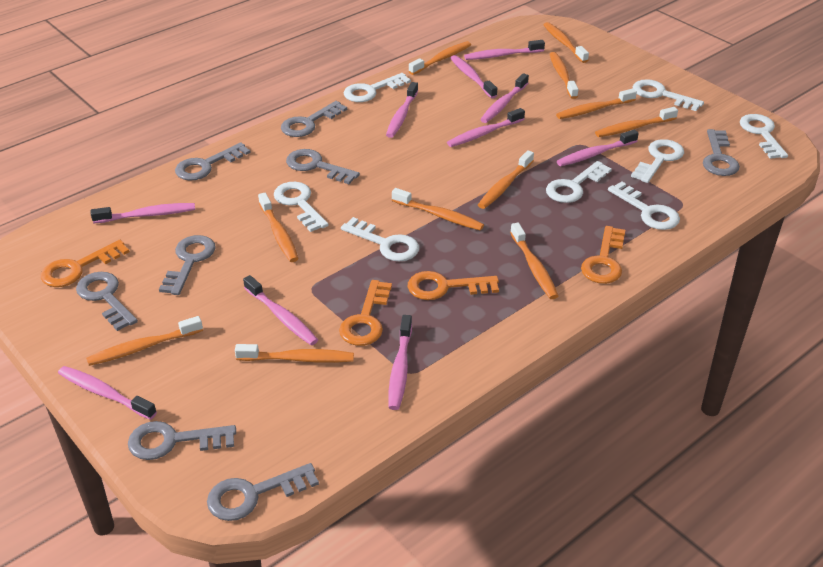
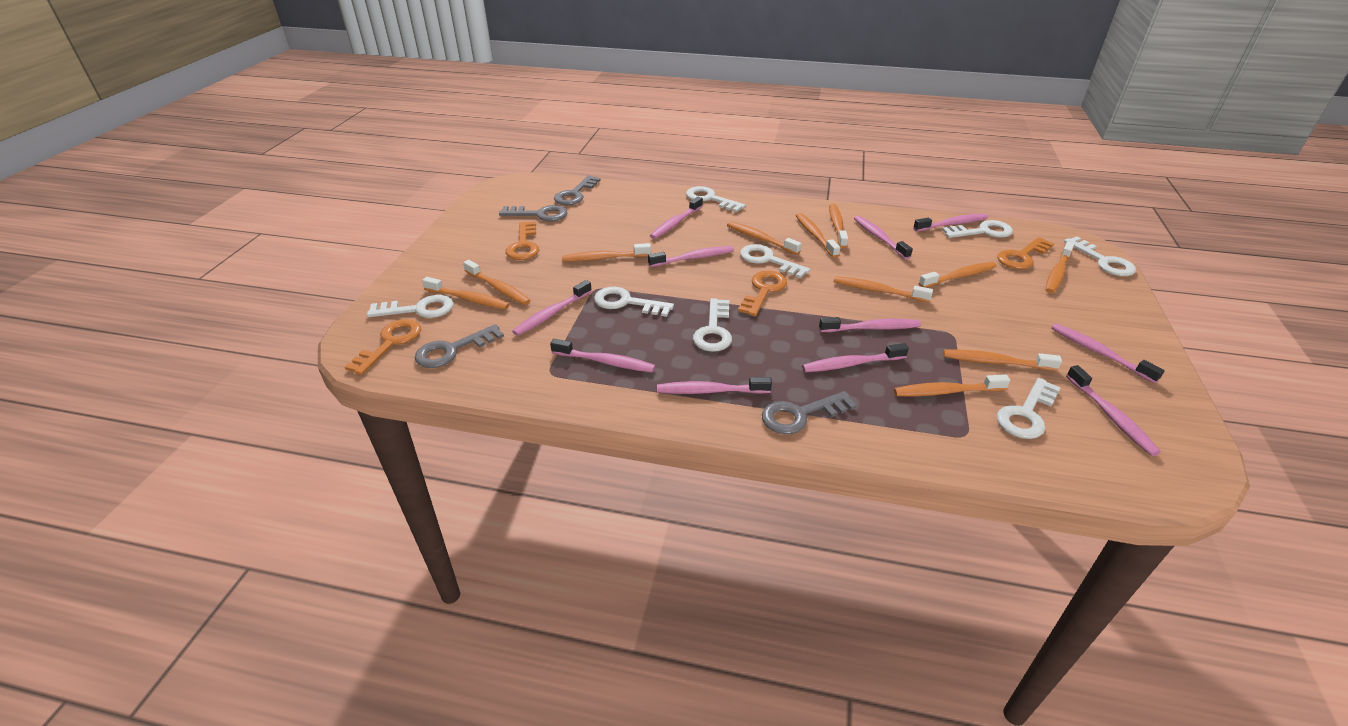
grey key: [76,272,138,331] [128,421,236,460] [159,235,216,295] [175,142,251,181] [207,463,319,521] [281,101,347,137] [286,149,360,184] [703,129,740,176] = 8 -> [415,324,504,368] [499,205,567,221] [554,175,601,205] [762,391,857,434] = 4
pink toothbrush: [58,366,157,420] [91,203,195,223] [243,275,318,345] [386,82,418,138] [388,315,412,410] [447,108,525,147] [450,55,497,99] [464,40,545,60] [480,73,529,123] [557,130,639,166] = 10 -> [512,280,592,336] [550,339,655,372] [648,246,734,267] [650,197,703,239] [657,377,772,394] [802,343,909,372] [819,317,921,332] [854,216,913,260] [913,214,988,232] [1051,323,1165,383] [1066,365,1161,456] = 11

